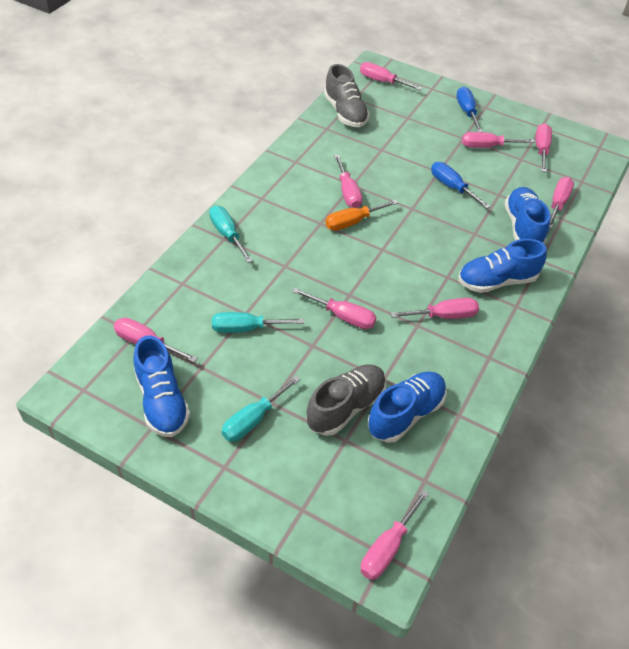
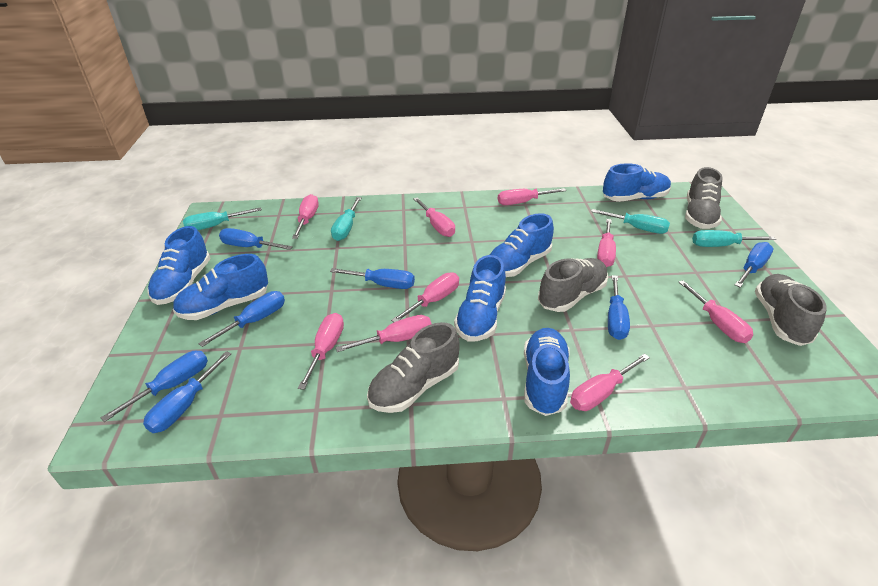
blue screwdriver: [431,162,491,209] [456,87,483,132] = 2 -> [101,351,208,422] [143,351,231,433] [198,291,285,347] [219,228,293,250] [330,268,415,289] [608,275,630,340] [735,242,774,288] = 7
blue shoe: [133,335,190,437] [367,371,447,443] [458,239,547,293] [504,187,550,244] = 4 -> [147,226,211,305] [173,254,268,320] [454,255,506,341] [490,213,554,277] [524,328,570,416] [603,163,671,202] = 6
grey shoe: [306,364,386,436] [324,64,370,127] = 2 -> [367,322,460,413] [538,258,608,312] [685,167,723,229] [755,274,827,346] = 4
orange screwdriver: [325,200,398,231] = 1 -> none = 0
turquoise screwdriver: [209,206,253,263] [212,312,304,333] [222,376,301,441] = 3 -> [183,207,262,230] [331,197,362,241] [591,209,670,234] [692,230,776,247] = 4

